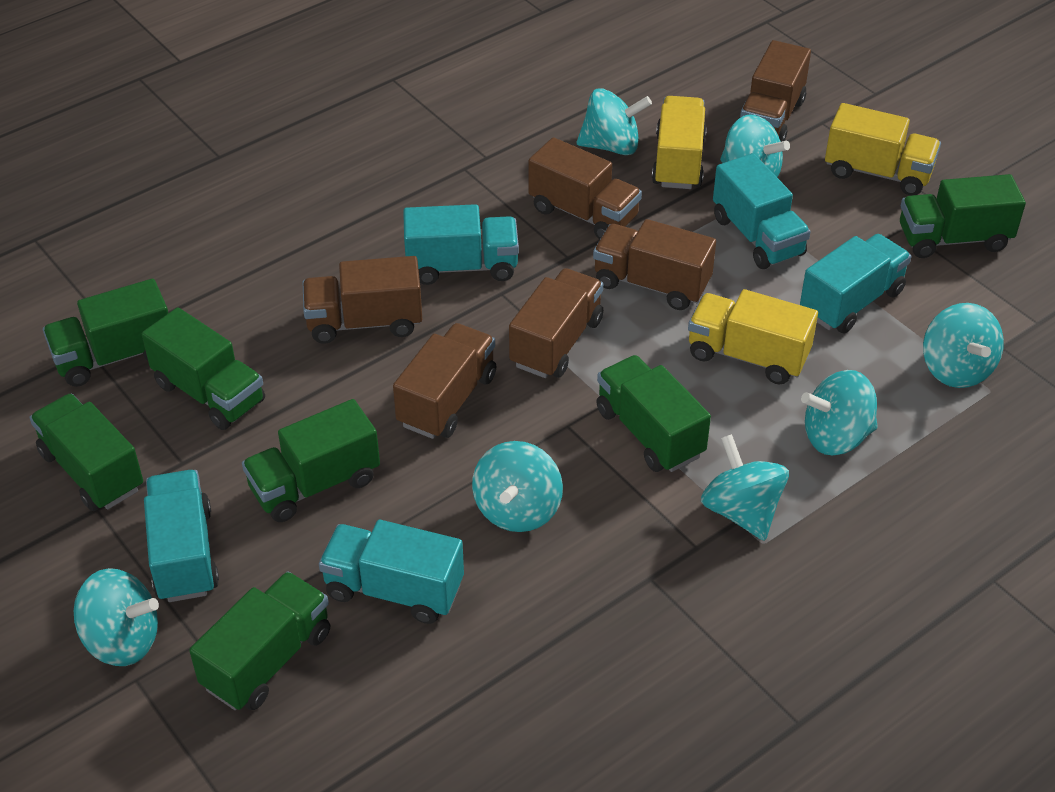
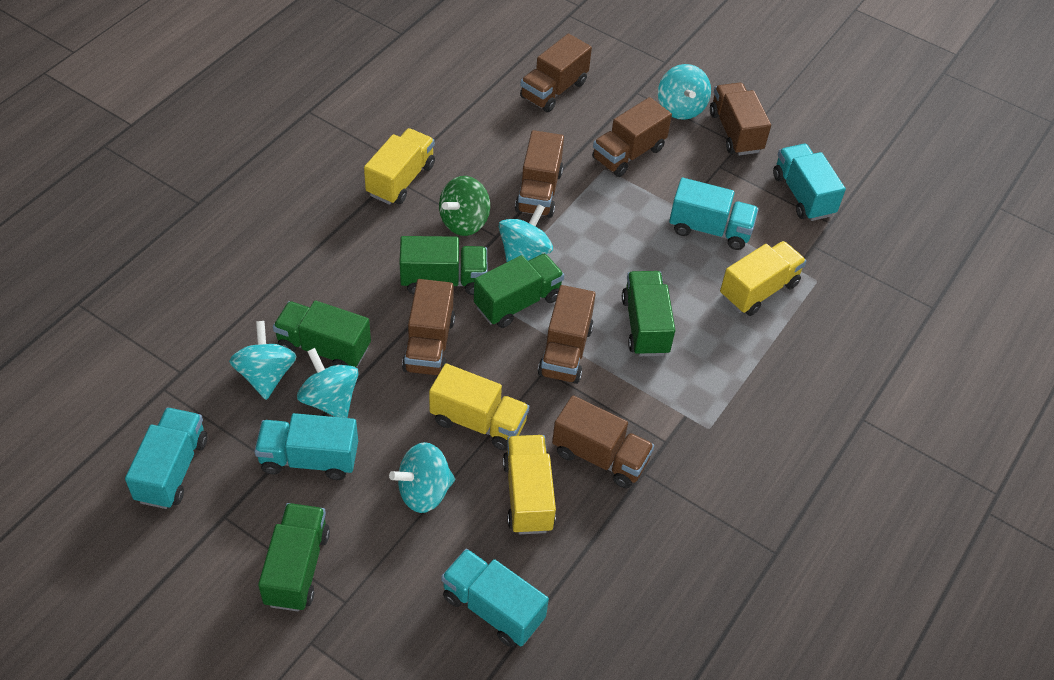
brown truck: [303,256,422,344] [393,323,496,439] [509,268,603,378] [529,137,642,239] [593,219,716,310] [740,40,811,142] = 6 -> [402,279,455,375] [515,130,564,218] [520,34,592,112] [538,285,596,384] [552,396,654,488] [592,97,672,177] [710,83,771,155] = 7
green spinning top: none = 0 -> [439,176,490,236] = 1
green truck: [30,393,143,511] [43,279,168,387] [142,307,265,430] [189,571,330,710] [242,399,380,522] [596,355,711,472] [900,174,1026,258] = 7 -> [258,503,330,611] [273,300,371,367] [400,236,488,295] [474,253,564,328] [622,271,675,356] = 5
turquoise spinning top: [74,568,159,666] [472,441,563,532] [577,88,652,155] [701,434,789,541] [720,114,790,177] [801,370,878,455] [923,303,1004,388] = 7 -> [229,321,297,400] [297,348,359,418] [389,442,455,513] [499,204,553,262] [658,64,711,120] = 5
yellow truck: [652,96,707,189] [688,289,818,385] [825,103,941,196] = 3 -> [364,128,435,205] [429,364,529,451] [503,435,556,534] [720,241,806,316] = 4

